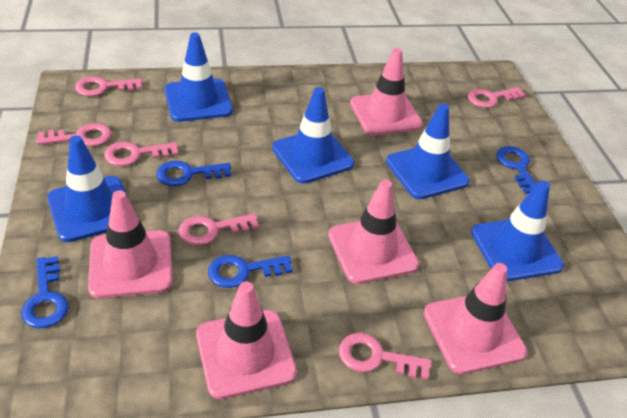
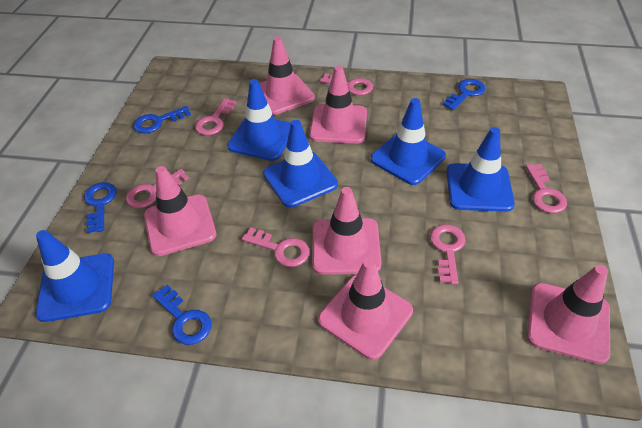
pink traffic cone: [88,190,173,298] [196,282,297,399] [328,179,419,284] [350,48,423,136] [423,263,527,374] = 5 -> [144,166,216,256] [259,37,315,115] [310,65,367,144] [313,187,382,275] [318,258,413,360] [527,265,610,364] = 6

